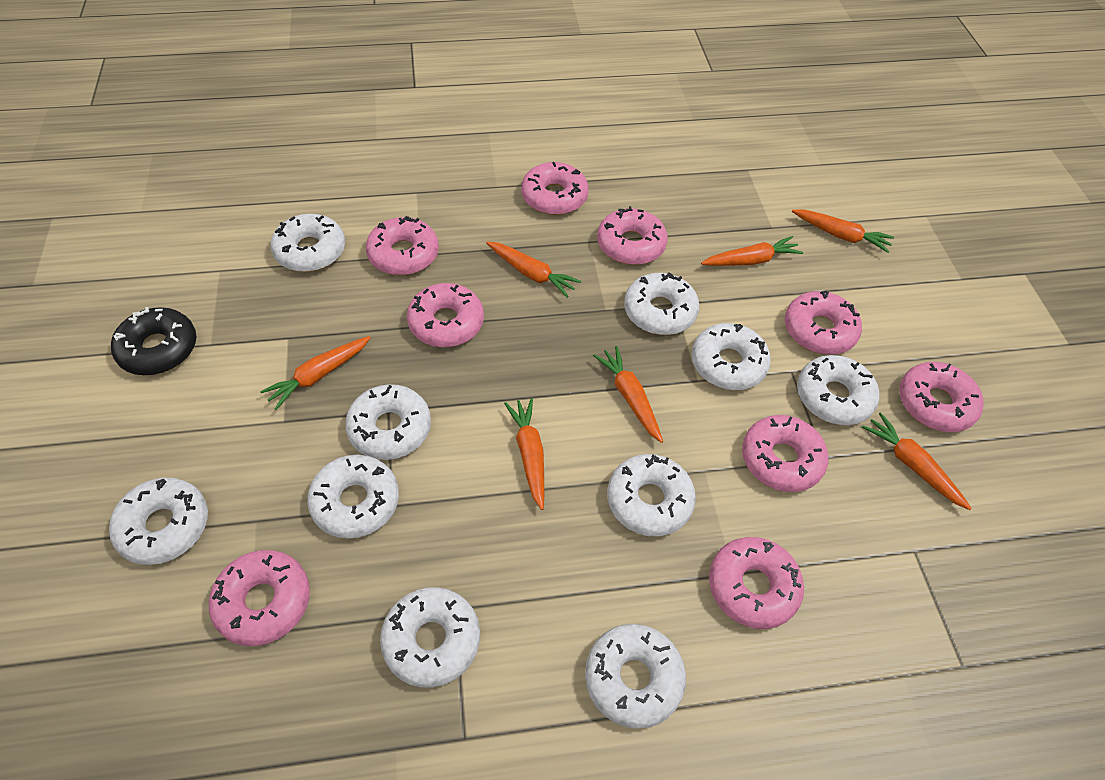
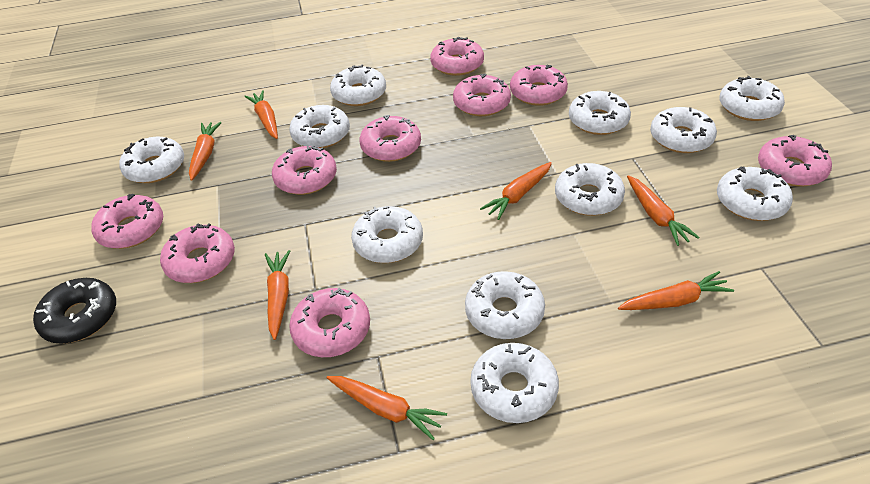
white donut: [109,477,208,565] [271,214,345,272] [307,455,399,539] [345,384,431,460] [380,587,480,688] [585,624,686,729] [607,454,696,536] [624,273,699,335] [692,323,771,390] [797,355,879,425] = 10 -> [119,137,184,183] [289,105,350,148] [330,65,386,106] [351,206,423,263] [465,271,545,339] [470,343,559,423] [555,163,625,216] [569,91,631,135] [650,107,717,153] [717,167,793,221] [719,76,785,121] = 11

